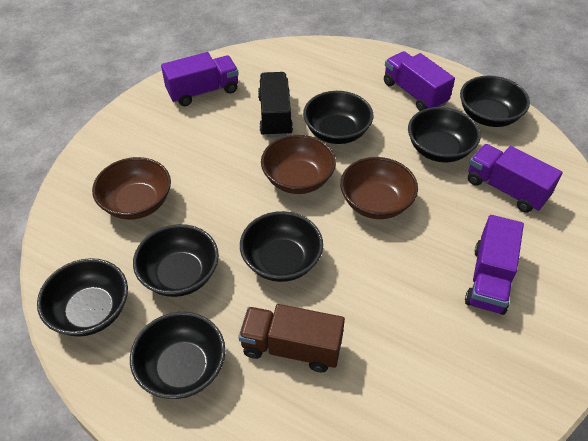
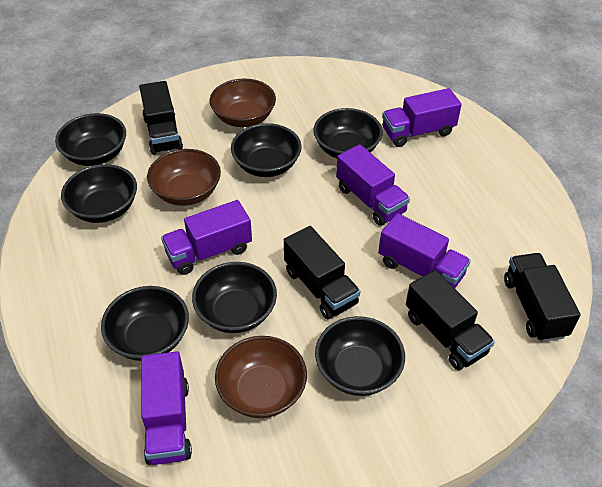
black truck: [258,72,293,137] = 1 -> [139,81,183,155] [284,226,360,319] [406,270,495,370] [504,253,581,342] = 4
brown truck: [238,304,345,372] = 1 -> none = 0
purple truck: [161,52,239,106] [384,51,455,111] [465,215,524,315] [468,144,563,213] = 4 -> [141,351,192,465] [161,200,252,275] [336,144,410,226] [378,213,471,288] [382,88,462,147] = 5

